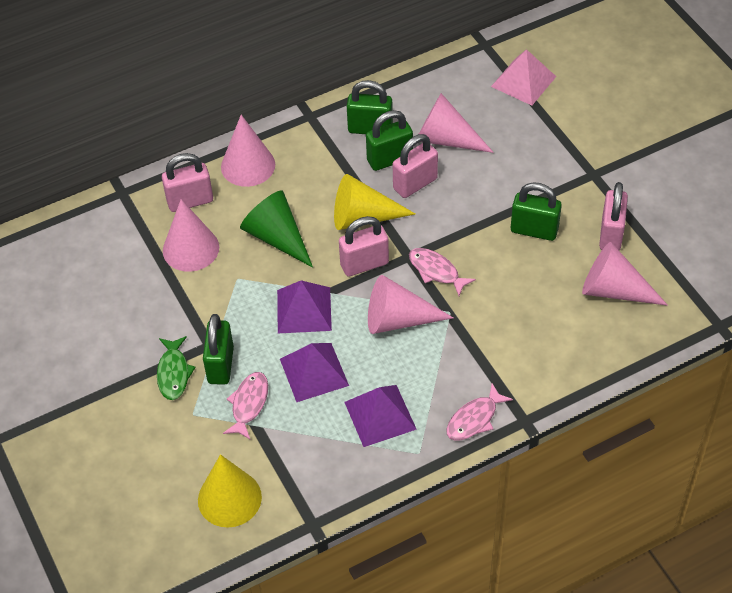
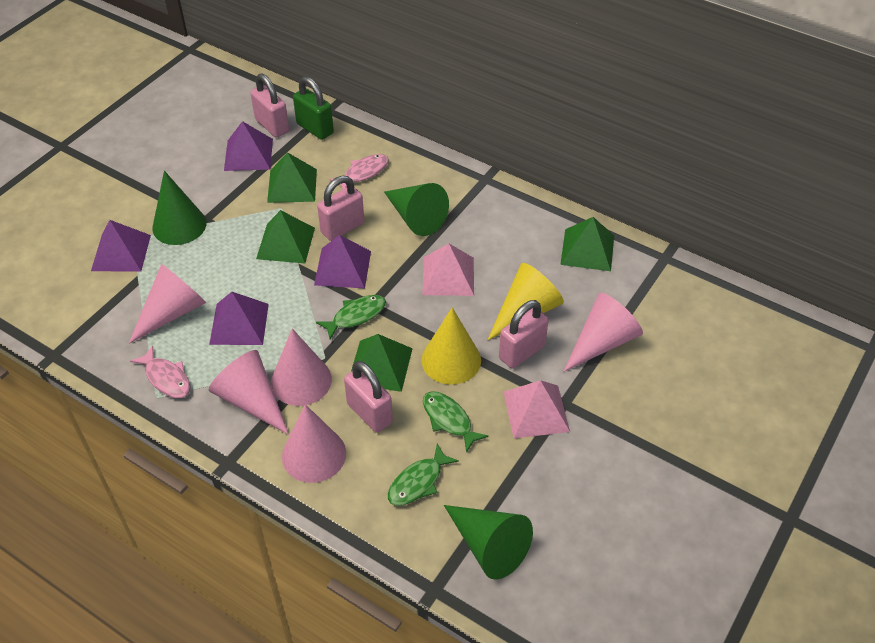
green cone: [240,190,313,268] = 1 -> [152,171,206,245] [384,183,449,236] [444,505,533,580] = 3
green fish: [157,336,196,400] = 1 -> [316,295,386,339] [388,444,459,506] [423,391,489,453] = 3
green padlock: [203,314,234,385] [347,80,393,134] [366,110,413,171] [511,182,562,241] = 4 -> [293,77,334,140] = 1
green pyramid: none = 0 -> [256,210,315,263] [267,152,317,203] [351,334,413,392] [560,217,614,271] = 4
pink fish: [223,372,268,439] [409,248,476,296] [447,383,513,440] = 3 -> [130,345,191,398] [329,154,389,189] = 2
pink pyramid: [491,49,556,106] = 1 -> [422,243,474,296] [503,380,570,438] = 2
purple pyramid: [277,280,332,333] [280,343,349,402] [344,385,417,447] = 3 -> [91,220,151,272] [209,292,269,345] [224,121,273,171] [314,235,371,288] = 4

